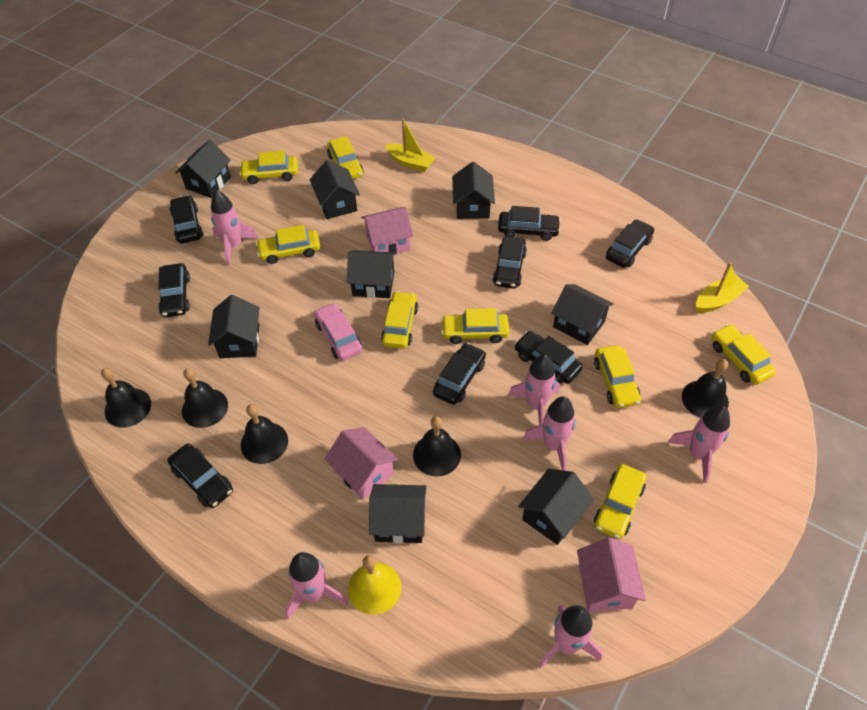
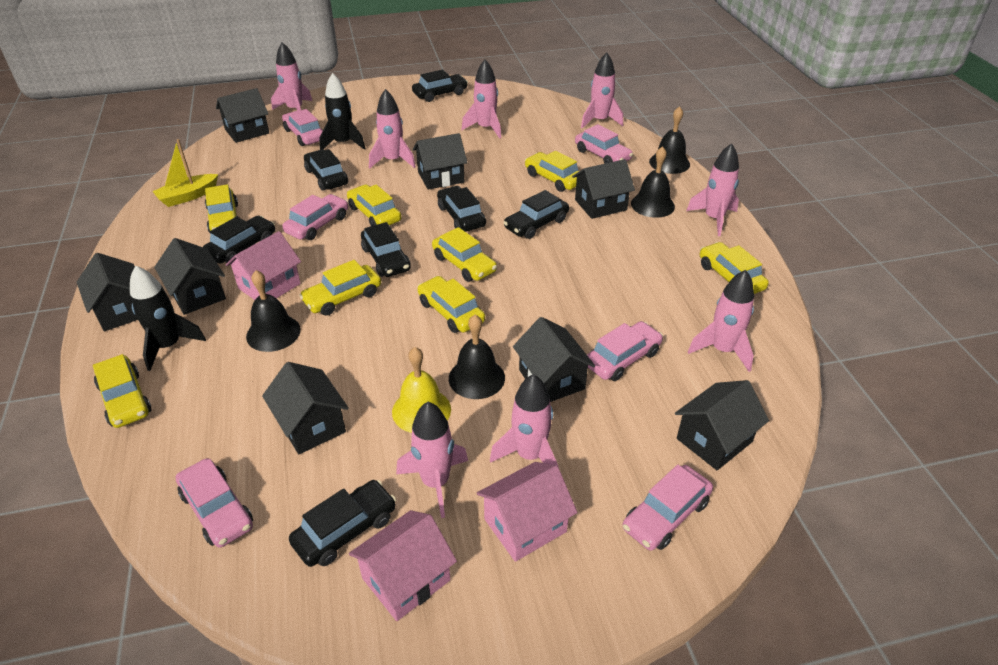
black bell: [101,368,151,428] [182,368,228,428] [241,404,288,464] [413,416,461,477] [682,359,729,418] = 5 -> [246,270,301,352] [449,315,505,399] [631,146,675,218] [649,106,690,174] = 4
black car: [158,263,190,317] [167,443,233,508] [170,195,203,243] [433,343,486,405] [492,237,527,289] [498,206,561,241] [515,331,583,384] [606,219,654,268] = 8 -> [203,216,275,264] [289,480,396,567] [304,149,348,190] [361,222,411,277] [412,70,468,102] [437,186,486,232] [503,190,569,239] = 7
black rocket: none = 0 -> [130,266,206,371] [319,73,366,150] = 2
pink car: [314,303,362,361] = 1 -> [176,458,253,548] [282,109,323,146] [282,194,348,240] [575,124,633,164] [587,321,663,381] [623,465,713,551] = 6
pink rocket: [211,190,258,265] [285,552,348,619] [508,355,560,425] [523,396,576,471] [538,605,603,668] [668,406,730,483] = 6 -> [271,42,312,111] [369,89,416,168] [396,402,468,518] [461,60,501,139] [490,374,558,466] [581,52,623,128] [686,143,739,236] [688,270,754,372] = 8
yellow boat: [385,118,435,172] [696,262,749,313] = 2 -> [152,139,218,207] = 1

